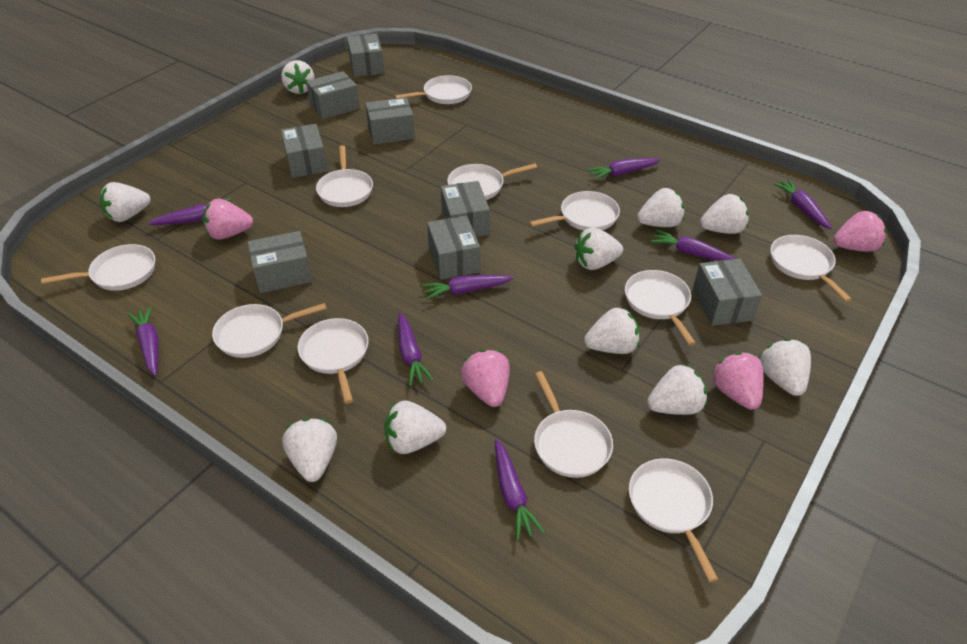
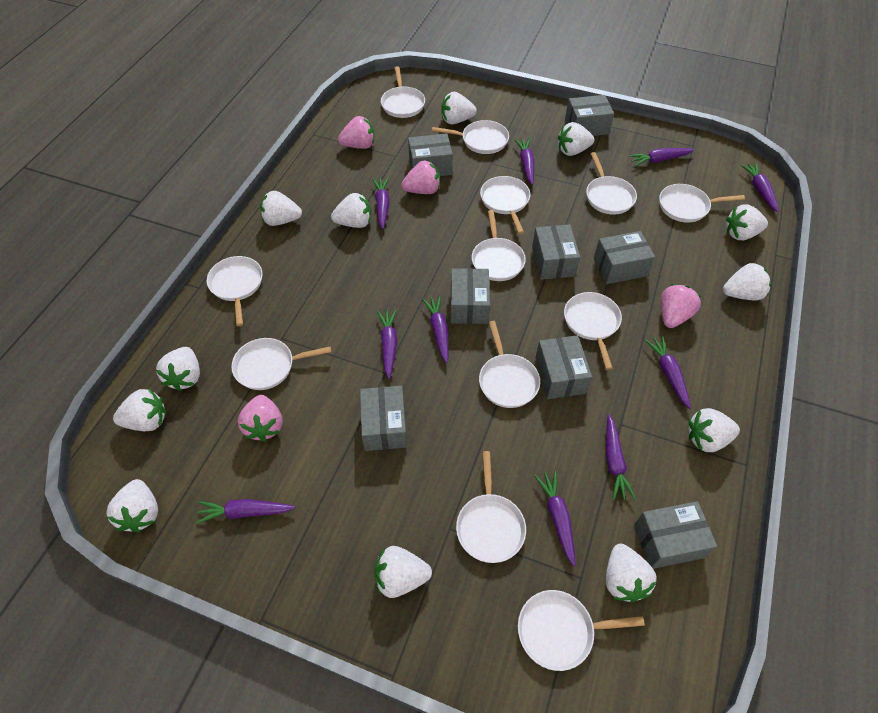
purple carrot: [128,306,158,376] [148,198,233,225] [398,312,434,386] [422,275,514,300] [495,439,545,540] [587,158,661,180] [651,230,736,261] [773,179,832,229] = 8 -> [196,499,295,524] [372,177,390,229] [377,309,397,379] [422,296,449,363] [514,138,535,185] [534,471,576,566] [606,414,636,500] [629,148,694,166] [645,336,691,409] [740,163,779,212] = 10
white pan: [41,244,155,291] [212,303,327,358] [298,318,369,404] [316,145,373,207] [395,75,472,104] [447,163,537,200] [529,191,620,231] [534,371,613,478] [625,270,696,346] [629,458,718,582] [770,235,852,302] = 11 -> [207,256,262,326] [231,338,332,390] [381,66,425,118] [432,120,509,154] [456,451,526,563] [472,210,526,281] [479,321,540,408] [480,176,530,234] [518,590,645,671] [564,292,622,370] [586,152,637,215] [659,184,745,223] = 12
white strawberry: [100,182,150,222] [281,60,314,94] [282,418,337,482] [384,401,446,454] [575,227,623,270] [584,308,640,354] [637,188,685,227] [647,364,707,415] [700,194,749,234] [759,339,811,396] = 10 -> [106,479,158,532] [113,388,166,431] [156,347,200,391] [260,191,302,226] [331,193,371,228] [374,546,432,598] [441,92,477,124] [558,122,595,156] [606,544,656,603] [689,408,740,452] [723,262,771,301] [726,204,768,240] = 12

